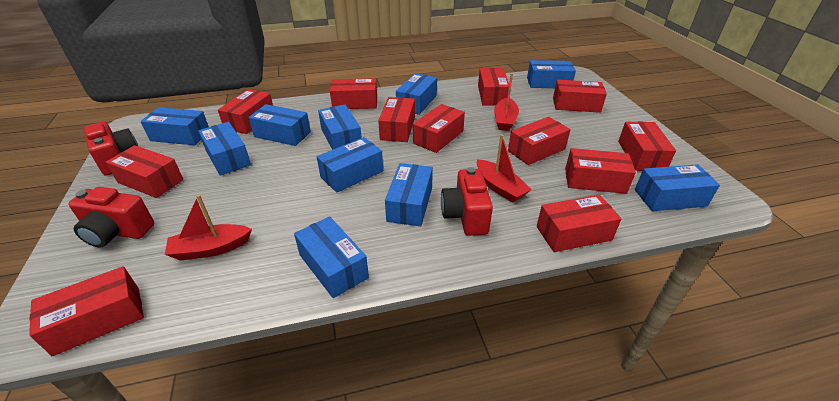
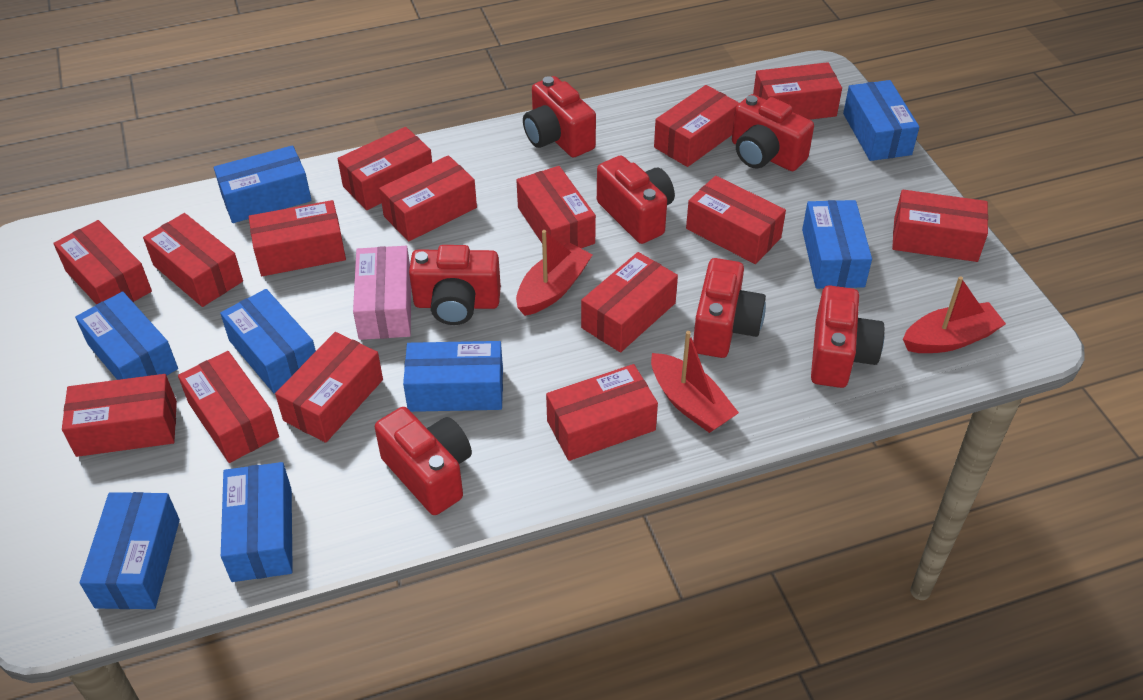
blue box: [141,107,209,145] [198,122,251,176] [248,104,311,146] [294,216,369,298] [317,137,383,193] [318,104,362,150] [385,163,433,226] [396,73,437,115] [527,60,576,88] [635,164,720,211] = 10 -> [75,292,178,380] [80,492,180,609] [214,145,312,223] [220,289,316,393] [221,462,293,582] [403,341,503,412] [802,200,872,289] [843,80,919,161] = 8
pink box: none = 0 -> [353,246,411,340] = 1
red box: [29,266,144,356] [106,145,183,198] [218,89,273,134] [330,78,377,109] [378,97,415,142] [413,104,465,153] [478,68,509,106] [508,117,571,165] [537,194,622,252] [553,80,607,113] [565,148,636,194] [618,121,676,171] = 12 -> [53,220,152,305] [62,374,177,457] [143,213,243,307] [178,351,279,463] [249,200,346,276] [275,332,383,443] [338,127,432,210] [379,155,477,241] [516,166,596,248] [546,364,658,461] [581,252,678,352] [654,85,739,167] [686,176,786,264] [753,62,842,120] [892,190,988,262] = 15
red camera: [68,187,154,248] [83,122,138,176] [441,167,493,236] = 3 -> [375,407,472,515] [409,245,501,325] [523,76,596,158] [597,155,675,244] [693,258,766,358] [732,94,814,171] [811,285,884,388] = 7

